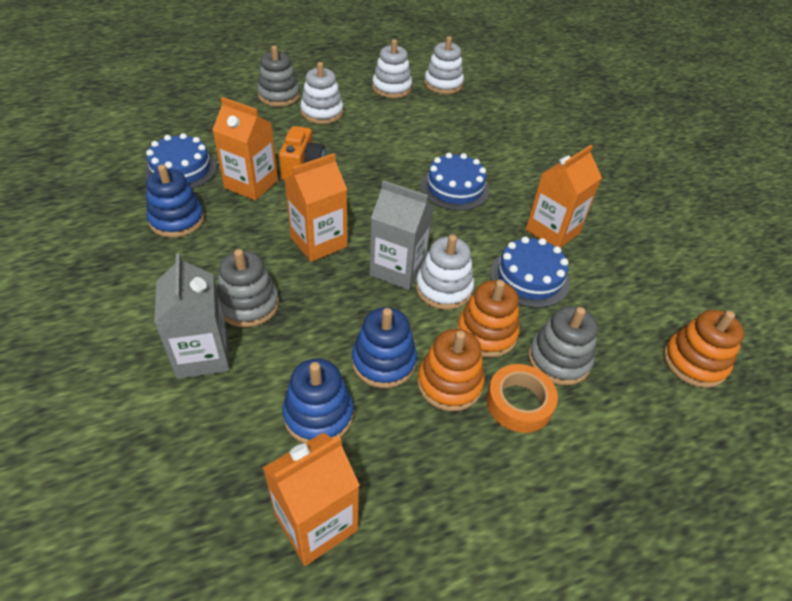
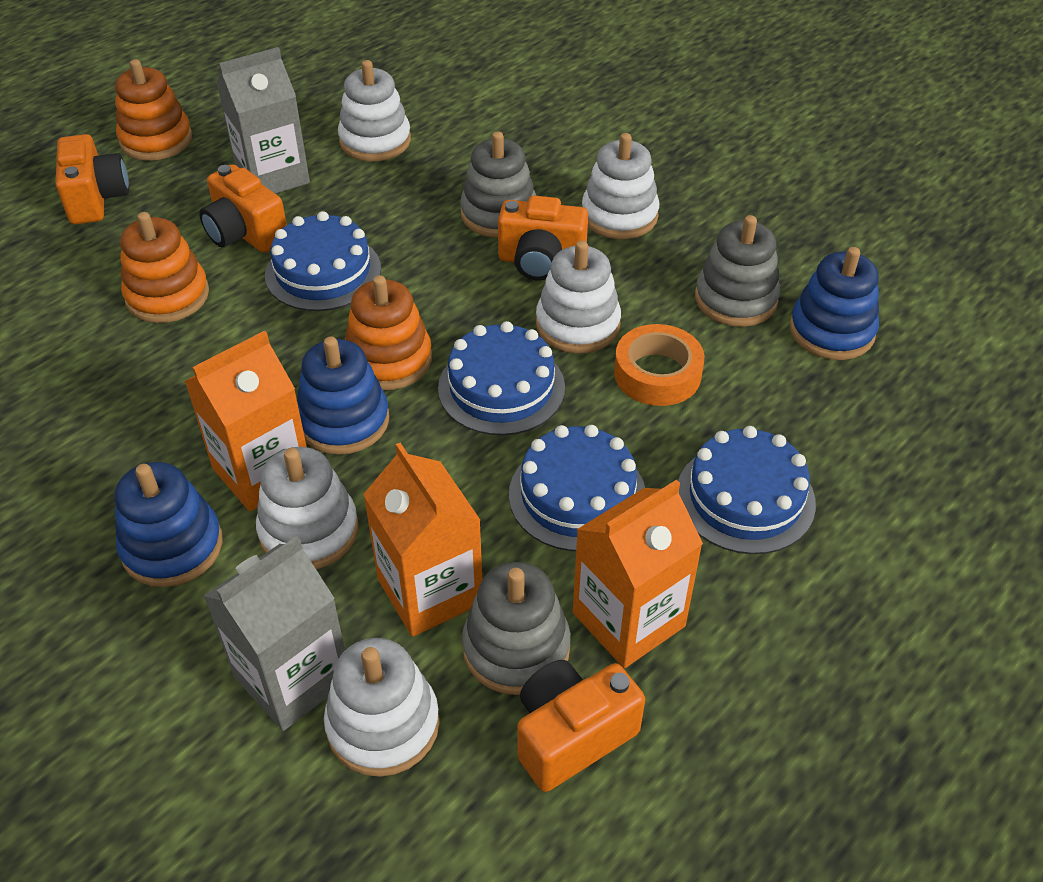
blue cake: [144,133,217,189] [421,153,490,211] [490,237,570,308] = 3 -> [265,211,381,311] [438,321,565,435] [509,425,645,551] [678,426,816,554] = 4
orange camera: [279,126,326,181] = 1 -> [55,134,129,224] [199,164,287,253] [498,195,588,280] [517,660,645,792] = 4
orange carton: [213,97,278,200] [263,433,360,566] [284,153,347,262] [526,145,602,248] = 4 -> [185,330,307,511] [363,442,482,637] [573,480,703,668] = 3
white stacking toy: [300,62,343,124] [372,39,412,98] [416,235,474,310] [424,36,464,94] = 4 -> [256,447,358,569] [324,638,440,777] [338,60,411,161] [536,241,621,353] [582,133,659,239] = 5

